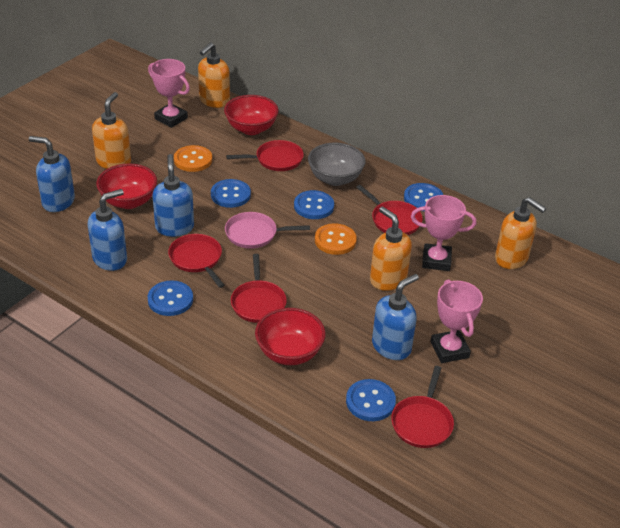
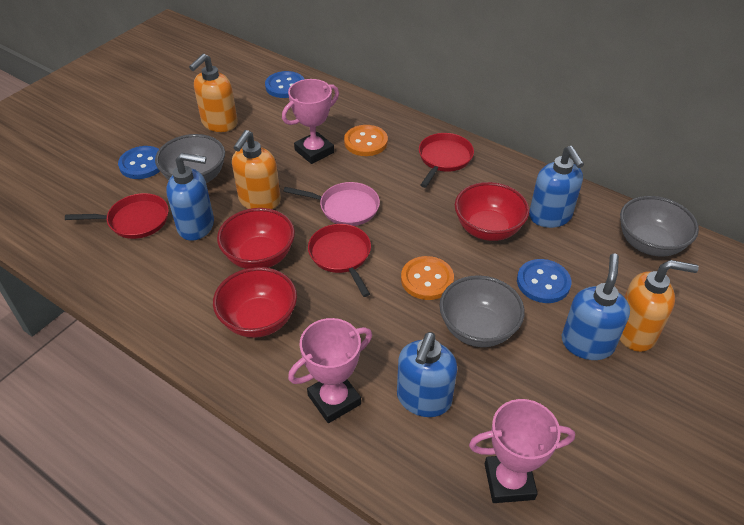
blue button: [148,280,193,316] [211,179,251,208] [294,190,334,219] [346,379,396,421] [404,183,443,211] = 5 -> [118,146,160,179] [265,71,304,98] [517,259,571,303] = 3
grey bowl: [308,142,365,186] = 1 -> [155,134,225,183] [439,275,525,347] [620,196,699,257] = 3
orange soap dispenser: [92,92,131,169] [198,43,230,108] [370,207,412,291] [495,197,546,269] = 4 -> [189,54,238,132] [232,130,281,209] [620,260,699,352] = 3
red pan: [168,234,224,288] [226,140,304,171] [231,254,287,323] [356,185,423,235] [391,366,454,448] = 5 -> [65,193,169,239] [308,224,371,297] [419,133,474,188] = 3

